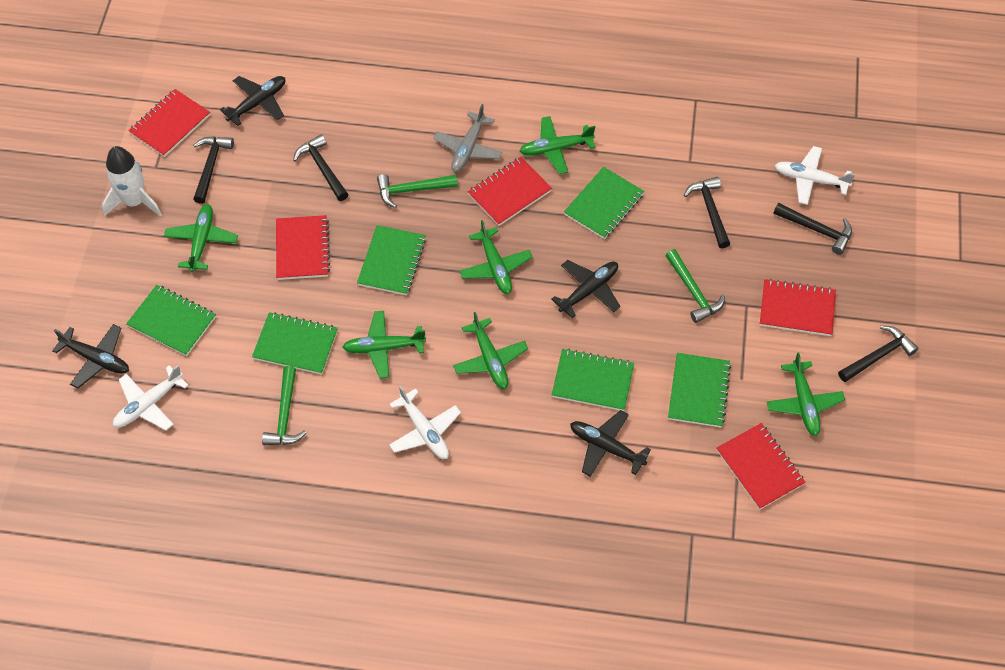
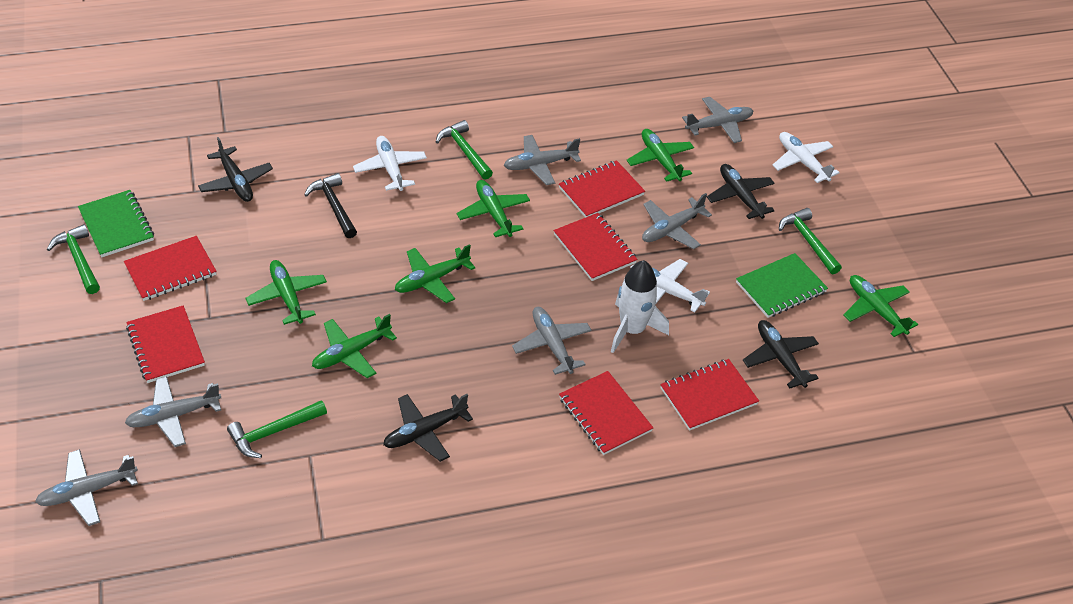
black hammer: [193,136,234,204] [293,134,348,201] [684,177,730,248] [773,203,852,255] [838,326,919,382] = 5 -> [304,173,357,238] = 1
green hammer: [262,366,306,445] [377,174,458,208] [665,249,725,323] = 3 -> [47,224,100,294] [227,400,327,458] [436,120,493,180] [779,208,842,274] = 4
green notebook: [126,285,216,356] [252,312,338,375] [357,225,426,295] [552,349,634,411] [564,167,644,239] [668,353,731,428] = 6 -> [78,190,154,257] [736,253,828,318] = 2
grey plane: [433,104,503,172] = 1 -> [35,449,138,526] [125,376,221,447] [504,135,581,185] [512,307,592,375] [642,193,712,249] [682,97,753,143] = 6
red notebook: [129,89,210,157] [276,215,330,280] [468,157,552,226] [717,423,806,510] [760,279,836,336] = 5 -> [124,236,217,301] [126,306,205,383] [554,213,637,281] [559,160,645,218] [559,371,653,455] [660,359,759,431] = 6

